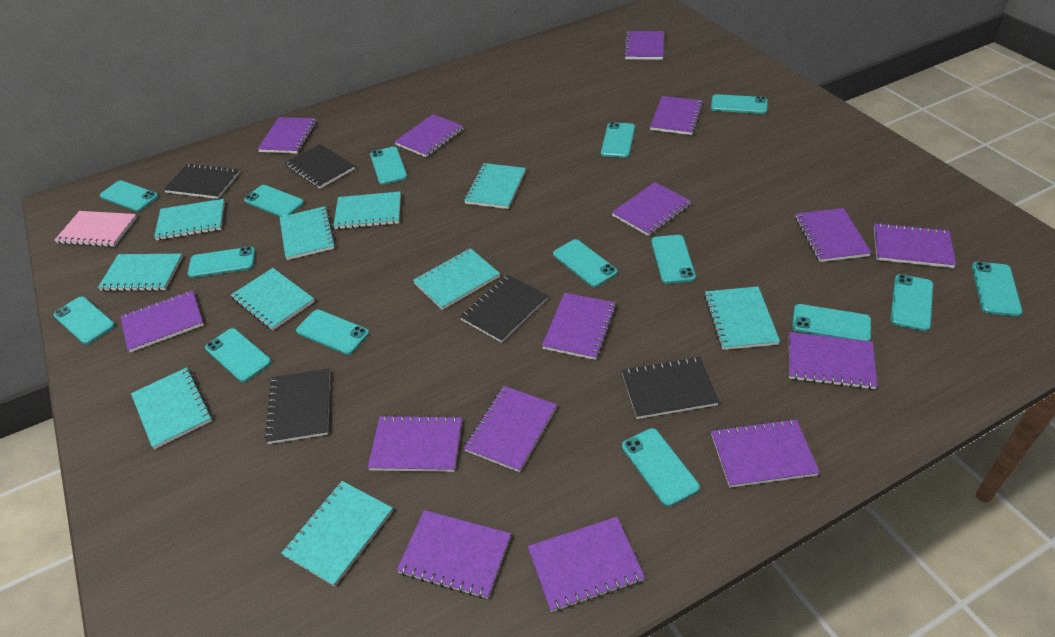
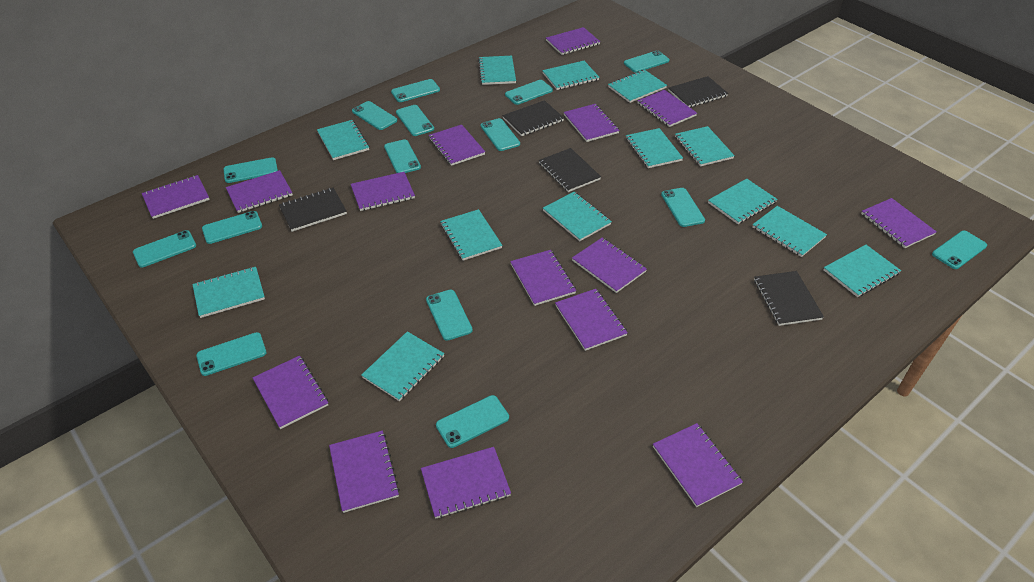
pink notebook: [54,211,137,247] = 1 -> none = 0
turquoise notebook: [98,254,183,291] [131,367,212,449] [154,199,225,240] [231,268,315,331] [279,206,336,260] [281,481,393,586] [333,191,401,229] [413,248,500,310] [464,163,526,209] [704,286,780,350] = 10 -> [192,267,265,318] [317,120,369,160] [361,331,444,401] [440,209,502,261] [478,56,516,85] [542,61,600,90] [543,192,612,241] [608,70,667,103] [626,128,683,168] [675,126,735,167] [708,179,778,224] [752,206,827,257] [824,245,901,297] = 13

